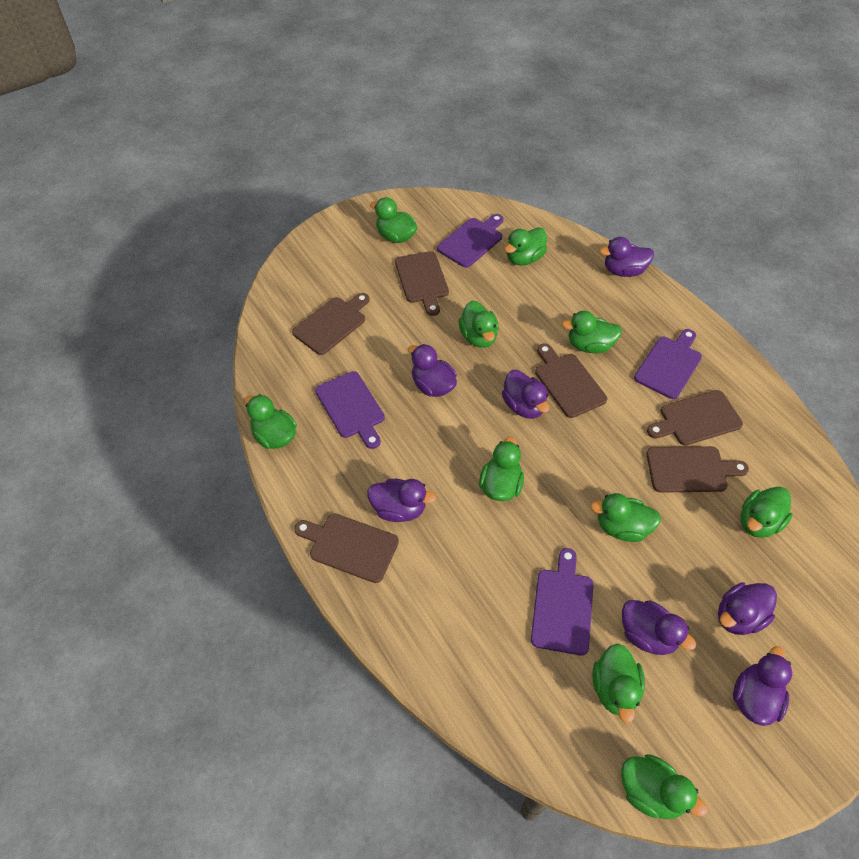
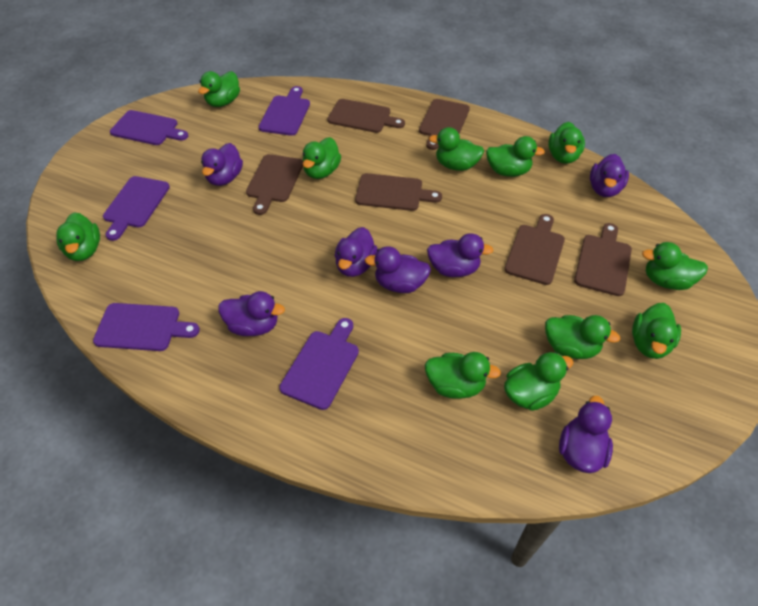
green duck: [244,394,297,449] [370,197,418,243] [458,301,499,348] [479,437,524,501] [504,227,547,265] [562,311,622,353] [590,493,661,542] [593,644,645,723] [621,754,707,819] [740,486,793,538] = 10 -> [56,213,100,261] [198,71,240,107] [303,137,341,179] [425,352,501,399] [429,127,484,171] [486,136,545,177] [504,352,574,411] [545,315,620,359] [548,122,585,164] [632,303,681,359] [642,242,708,290] = 11
purple cutting board: [315,371,385,449] [437,214,503,268] [531,548,594,655] [634,329,702,399] = 4 -> [93,303,200,351] [103,176,170,241] [110,110,188,145] [259,86,310,136] [279,318,359,410] = 5

